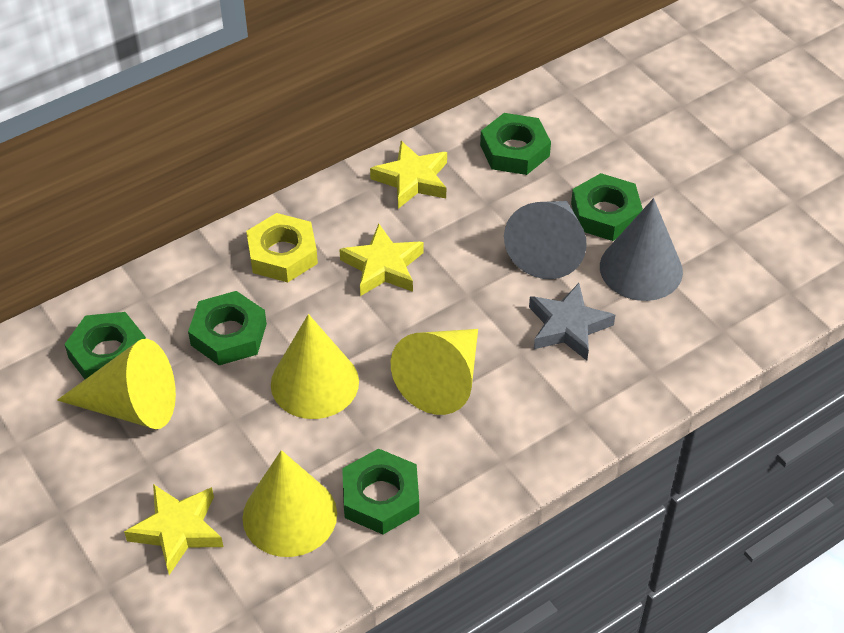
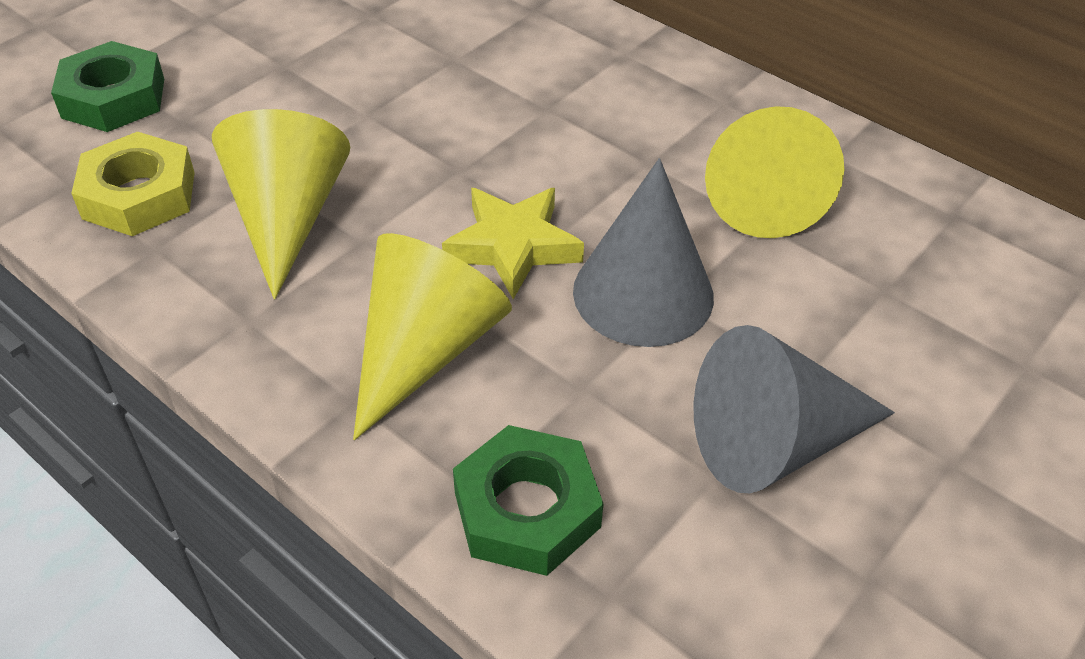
green nut: [64,312,146,379] [188,291,267,365] [342,448,419,534] [480,113,551,175] [571,173,643,241] = 5 -> [51,41,164,132] [453,425,603,576] = 2
grey star: [529,283,615,361] = 1 -> none = 0
yellow cone: [57,339,176,429] [243,450,337,557] [271,314,359,419] [391,329,478,415] = 4 -> [212,109,350,300] [353,233,512,441] [705,106,844,238] = 3
yellow star: [124,484,223,575] [339,224,424,296] [370,141,447,209] = 3 -> [442,188,584,299] = 1

